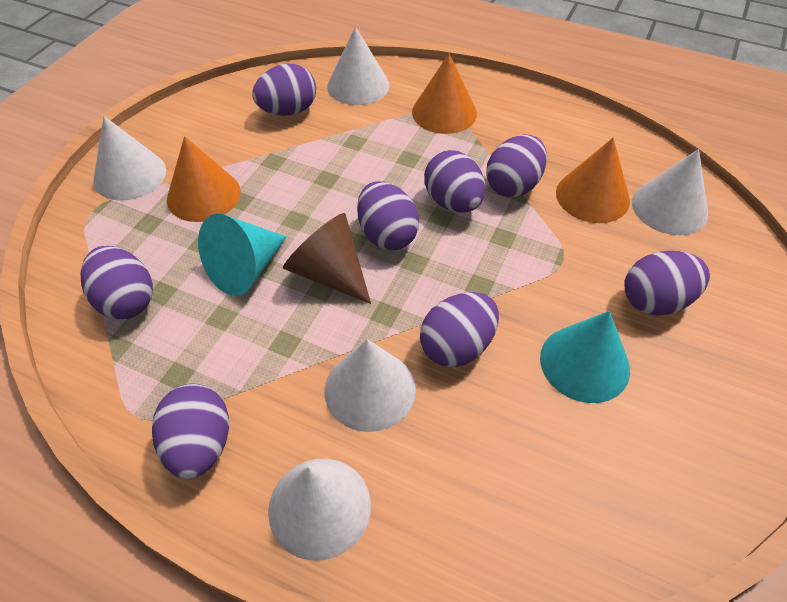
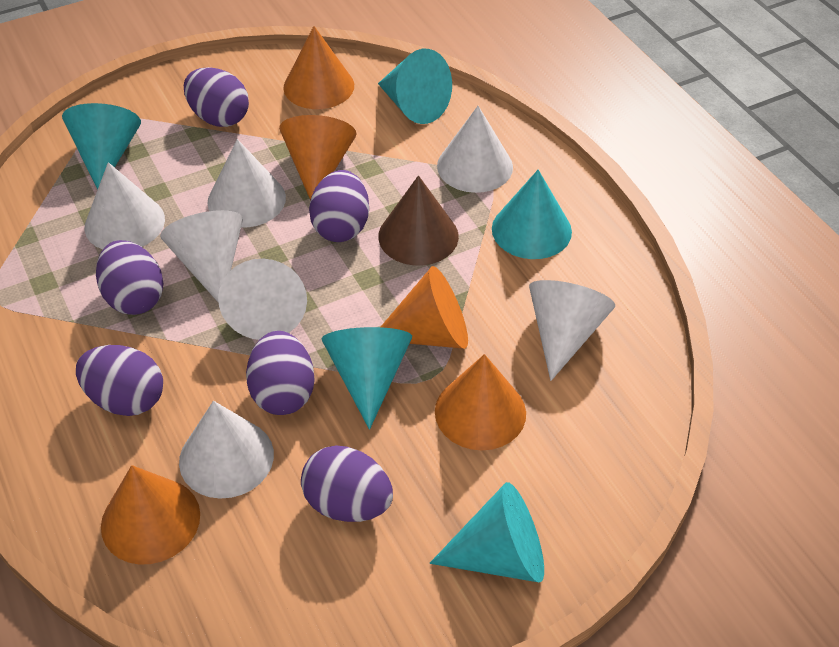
orange cone: [167,136,241,222] [412,54,477,134] [556,138,630,223] = 3 -> [101,465,200,565] [279,115,357,200] [283,26,354,109] [381,266,468,349] [435,354,526,450] = 5
purple egg: [81,246,153,319] [152,384,229,479] [252,64,316,116] [357,181,419,250] [420,292,499,367] [424,150,485,213] [486,135,547,198] [624,250,710,316] = 8 -> [76,345,163,416] [96,240,164,315] [184,67,249,127] [246,331,315,415] [301,445,393,522] [309,170,369,242] = 6
turquoise cone: [198,214,286,296] [540,311,630,403] = 2 -> [62,103,141,190] [321,327,412,429] [378,49,452,124] [430,482,544,582] [492,170,572,259] = 5
white cone: [93,116,166,201] [268,459,371,561] [324,339,416,432] [327,26,390,105] [632,149,708,235] = 5 -> [85,162,165,250] [160,210,243,303] [179,401,274,499] [208,139,286,228] [218,259,307,340] [437,106,513,193] [529,280,615,381] = 7

